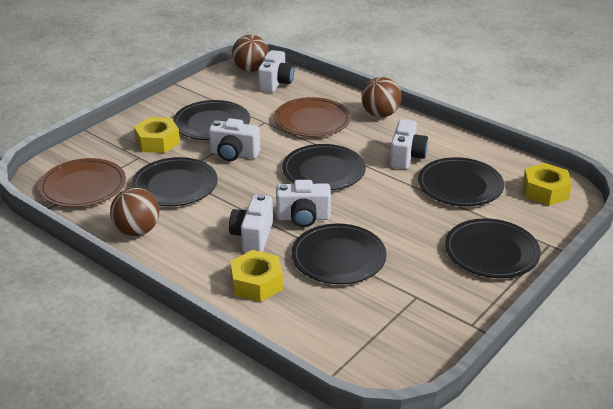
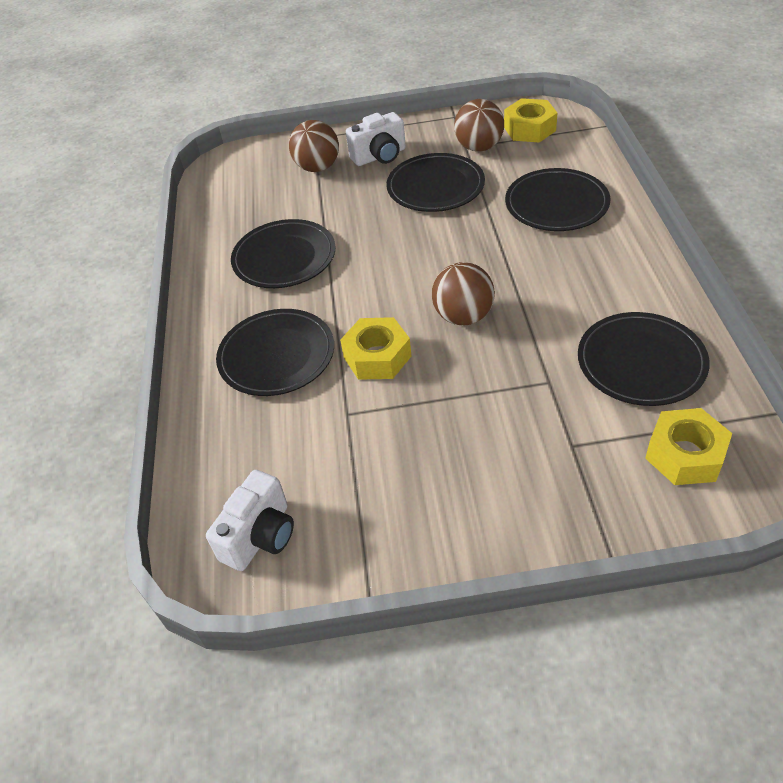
black plate: [132,157,218,206] [173,100,250,140] [282,144,366,190] [291,223,387,284] [418,157,504,207] [445,218,541,278] = 6 -> [216,309,334,396] [231,219,335,288] [386,153,485,212] [505,168,610,231] [578,312,710,406] = 5
brown plate: [38,158,126,207] [274,97,351,137] = 2 -> none = 0
white camera: [209,118,260,161] [229,194,273,252] [258,50,294,93] [276,180,331,227] [390,119,428,169] = 5 -> [206,470,294,571] [346,112,406,166] = 2

